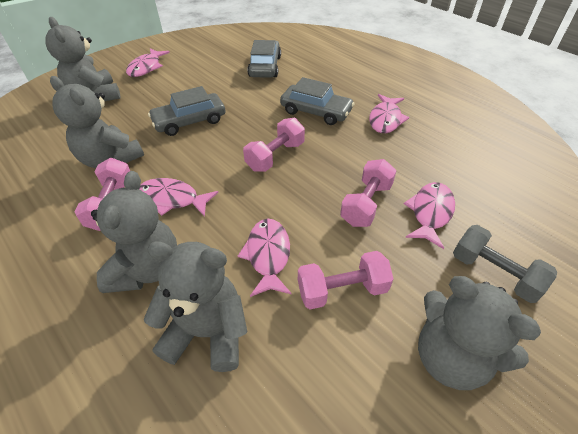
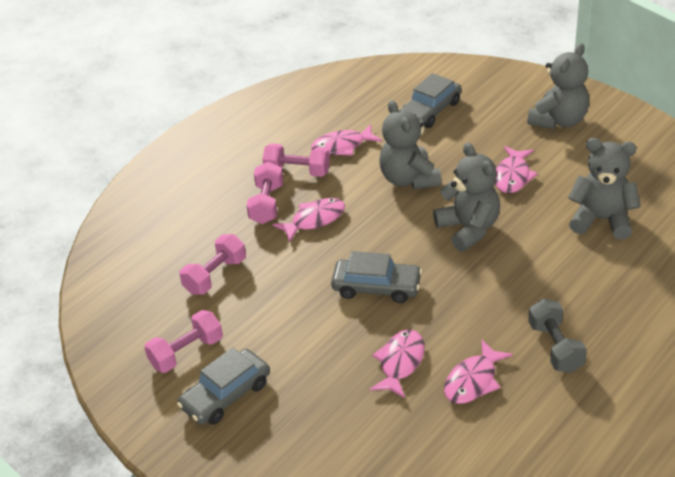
grey teddy bear: [45,17,121,101] [50,76,144,168] [91,171,177,293] [144,241,247,372] [418,276,541,390] = 5 -> [379,100,442,189] [433,142,500,252] [527,43,589,129] [568,138,640,239] = 4

